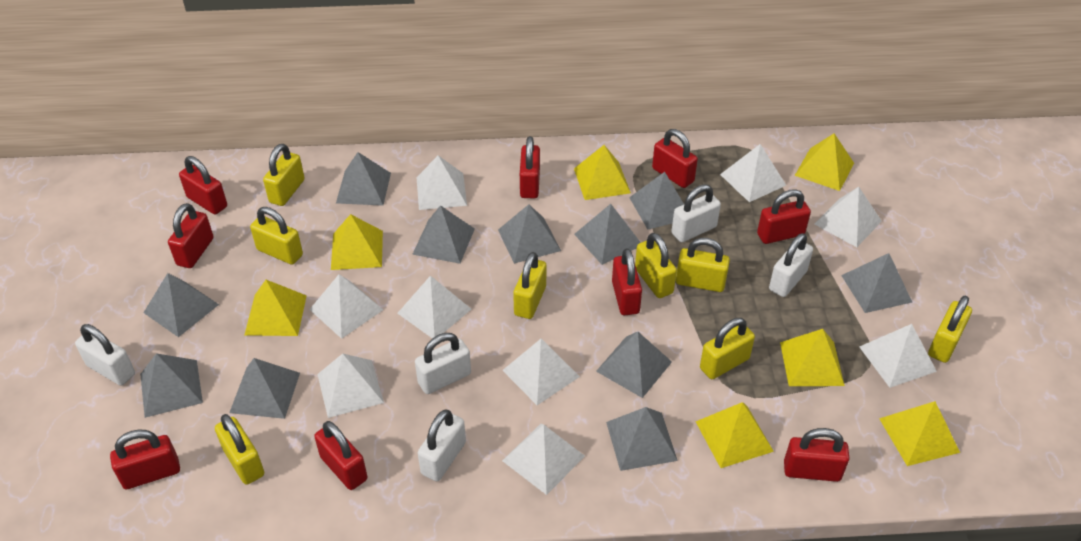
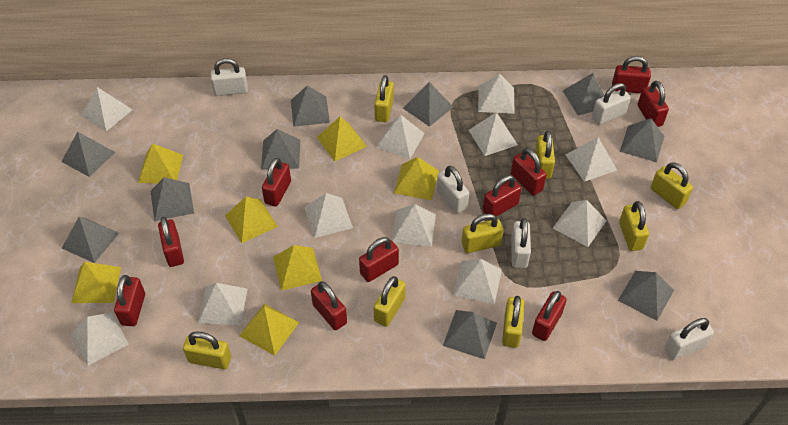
grey pyramid: [140,353,203,418] [143,273,219,337] [229,358,300,419] [336,152,391,206] [412,205,475,264] [498,204,561,264] [574,204,641,265] [596,332,672,398] [606,407,678,471] [629,172,684,229] [841,253,912,313] = 11 -> [61,132,115,177] [62,217,119,263] [150,177,194,221] [261,129,300,169] [291,86,330,127] [403,82,453,127] [443,310,497,359] [563,73,604,115] [618,271,674,321] [620,118,664,162] = 10
red padlock: [110,430,180,489] [168,203,214,268] [179,156,227,214] [314,421,368,490] [520,136,540,198] [612,248,642,315] [652,129,698,188] [757,189,811,244] [784,428,850,482] = 9 -> [114,275,145,326] [158,217,184,267] [262,158,291,207] [311,281,347,330] [359,237,399,282] [483,175,521,217] [511,148,547,196] [532,291,567,341] [612,56,651,93] [638,81,669,127] = 10
white pyramid: [309,274,383,339] [317,354,384,418] [397,275,471,338] [416,155,467,210] [502,339,580,405] [502,424,585,495] [720,144,786,202] [815,187,882,247] [859,324,937,388] = 9 -> [71,312,129,366] [81,87,133,132] [198,283,247,325] [304,193,353,238] [376,115,425,159] [392,204,436,247] [453,259,502,304] [469,112,518,156] [478,74,515,114] [553,200,607,247] [566,137,617,182] = 11

